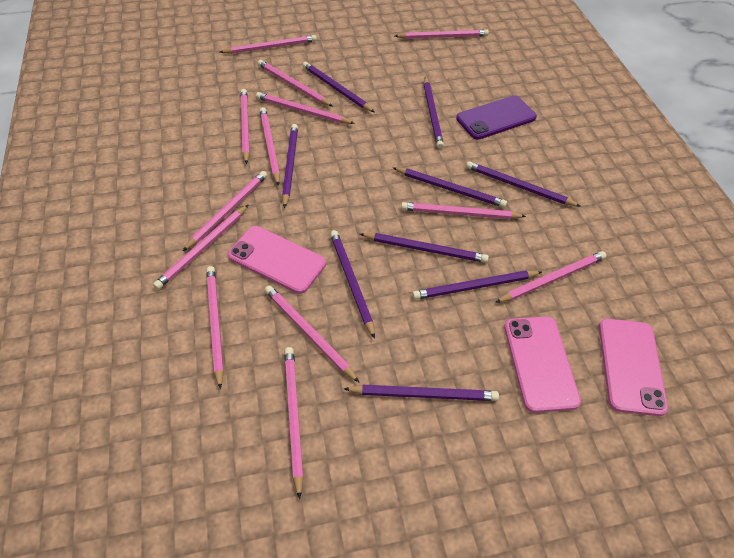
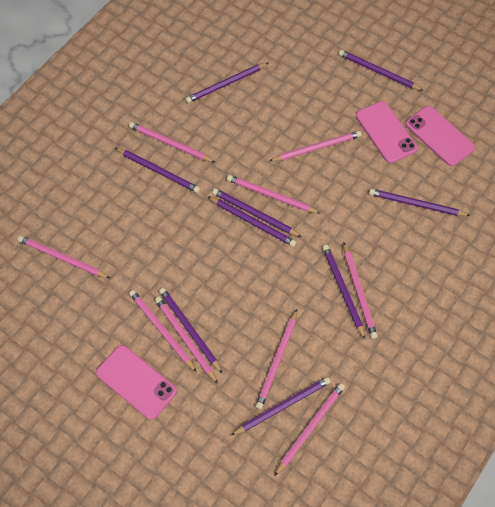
pink pencil: [153,205,248,290] [183,171,267,251] [206,266,224,390] [220,35,317,54] [240,89,250,164] [256,92,355,124] [258,60,333,106] [260,107,280,186] [265,285,359,382] [284,347,304,499] [395,30,489,39] [401,202,526,219] [495,251,606,303] = 13 -> [18,236,110,278] [129,122,215,162] [129,290,197,372] [155,296,218,384] [227,175,321,214] [256,309,297,409] [269,131,361,161] [274,383,345,476] [343,243,378,339] = 9
purple phone: [456,95,537,140] = 1 -> none = 0

